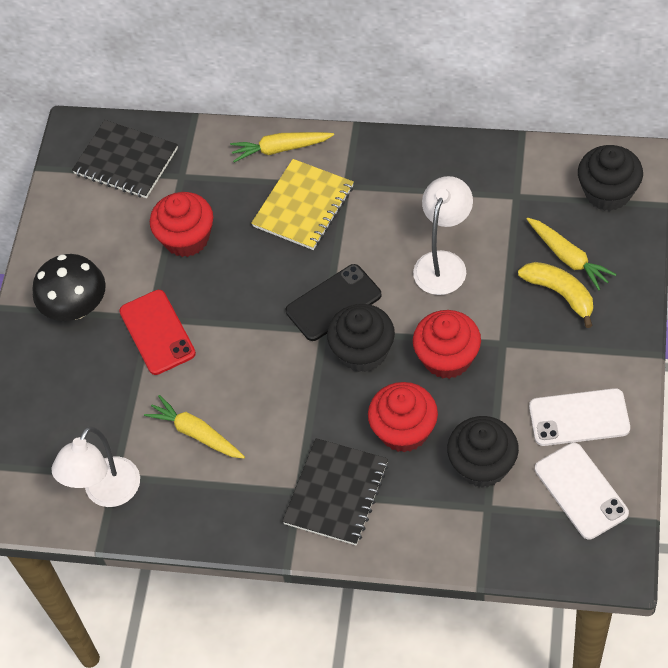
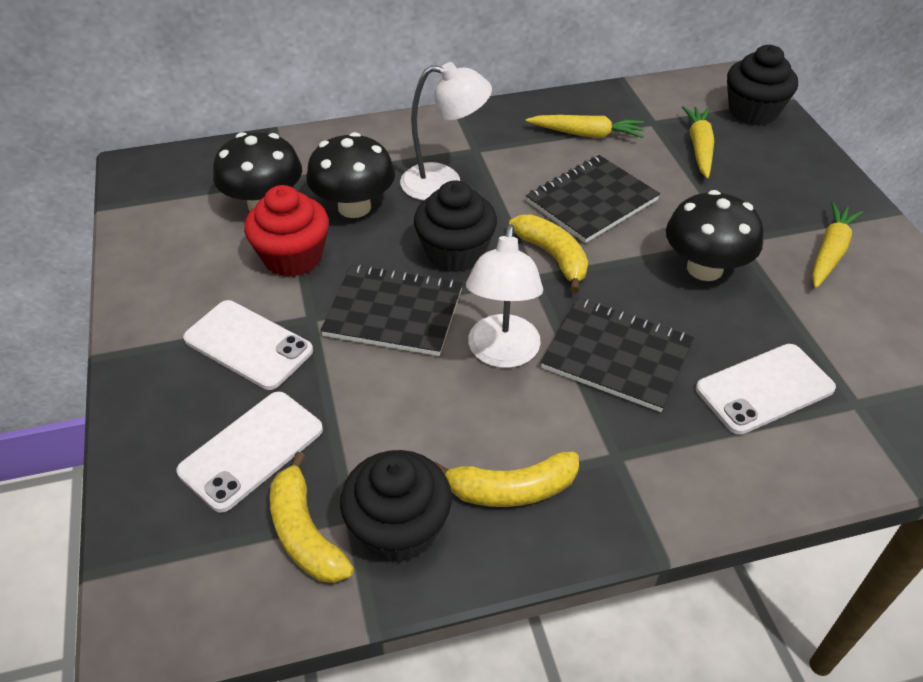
black mushroom: [32,254,106,321] = 1 -> [213,132,302,211] [306,132,395,218] [666,190,764,281] = 3
black notebook: [72,120,178,198] [282,438,388,545] = 2 -> [320,264,463,356] [526,155,660,243] [540,298,694,412] = 3
black phone: [286,264,381,341] = 1 -> none = 0
red cupcake: [150,192,213,257] [368,382,438,453] [413,310,481,379] = 3 -> [244,185,329,277] = 1
red phone: [119,290,196,375] = 1 -> none = 0
white phone: [529,388,630,446] [535,443,629,540] = 2 -> [176,391,323,513] [183,300,313,390] [696,344,836,435] = 3
yellow banana: [518,262,593,328] = 1 -> [270,452,354,583] [434,452,579,507] [509,214,588,293] = 3
yellow notebook: [251,159,354,250] = 1 -> none = 0

